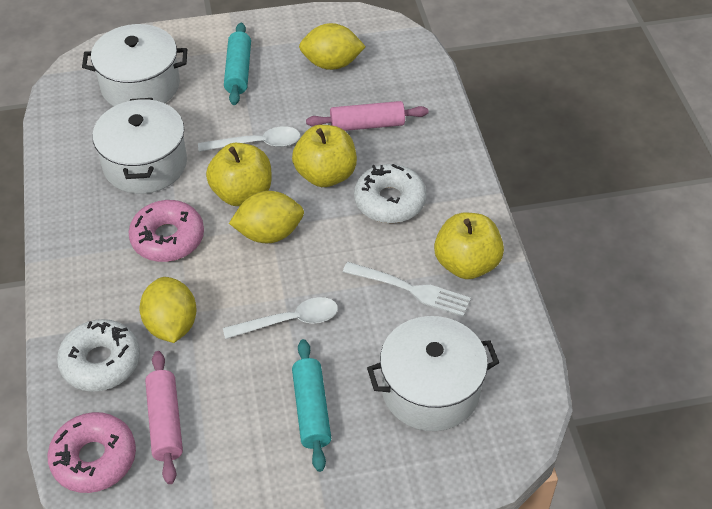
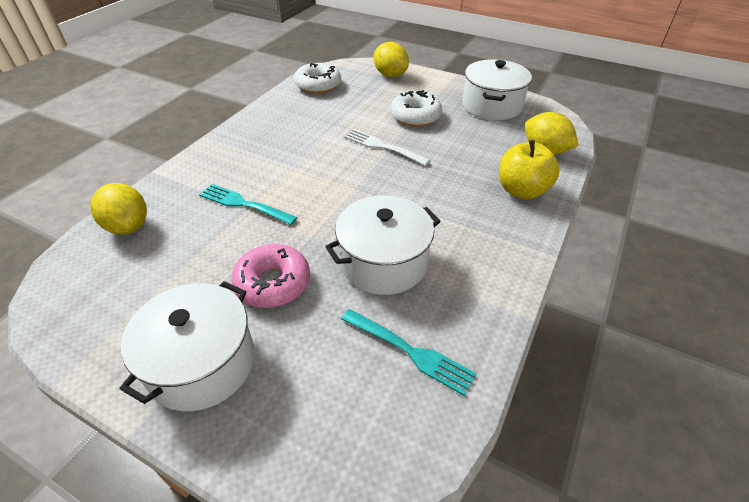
pink donut: [48,412,136,493] [129,200,204,262] = 2 -> [231,244,310,308] = 1
pink rolling pin: [145,351,183,484] [306,101,428,131] = 2 -> none = 0
turquoise fork: none = 0 -> [199,184,298,225] [341,309,477,396] = 2
turquoise rolling pin: [224,23,251,105] [292,339,331,472] = 2 -> none = 0
white spoon: [198,126,300,152] [223,297,338,339] = 2 -> none = 0
yellow apple: [206,143,271,206] [292,125,357,187] [434,213,504,279] = 3 -> [499,140,560,199] = 1

